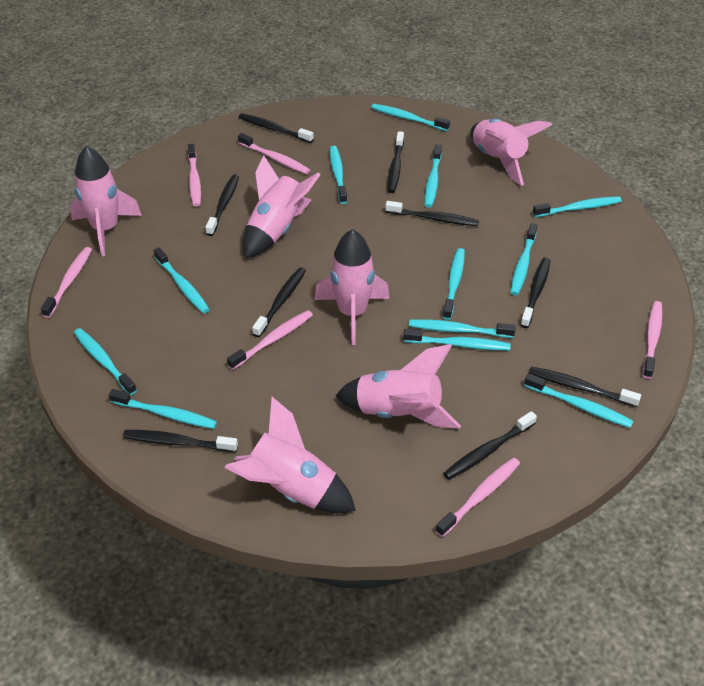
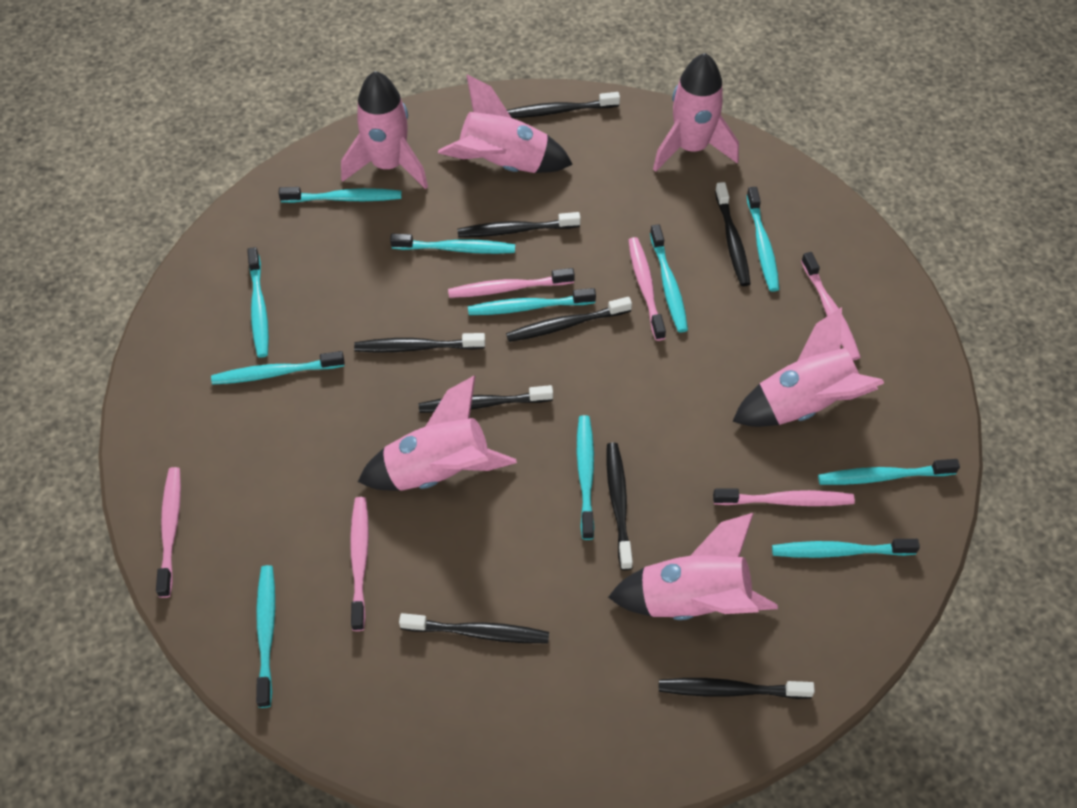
turquoise toothbrush: [74,328,137,395] [109,389,217,429] [153,247,210,314] [330,146,347,204] [371,104,450,131] [403,329,511,350] [409,319,516,338] [425,144,442,208] [443,248,465,320] [510,223,537,295] [524,373,633,428] [533,196,622,217] = 12 -> [211,351,345,385] [247,247,269,358] [256,565,275,708] [278,187,402,203] [390,234,515,254] [468,288,596,315] [577,415,595,540] [650,224,688,332] [746,187,779,292] [772,539,920,558] [818,459,960,485] = 11

